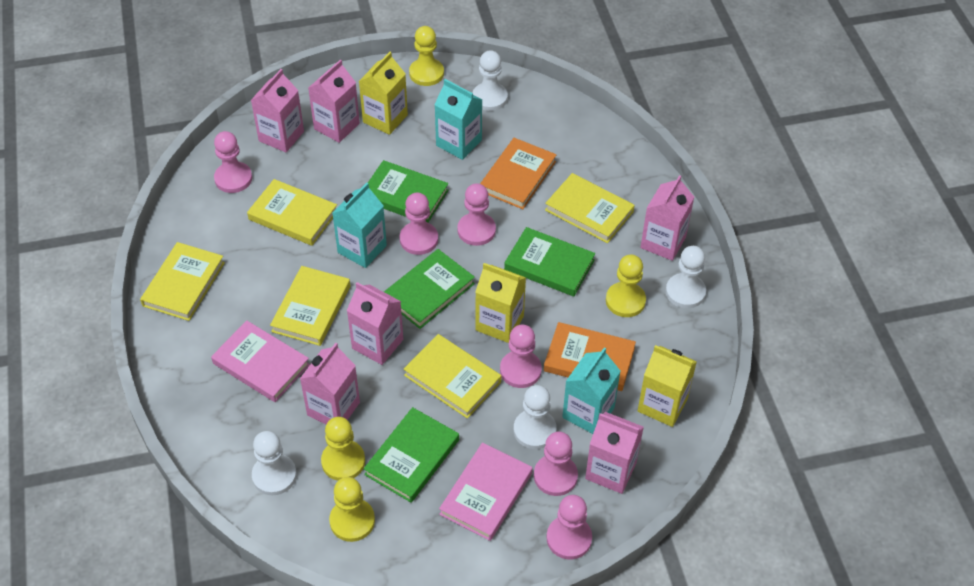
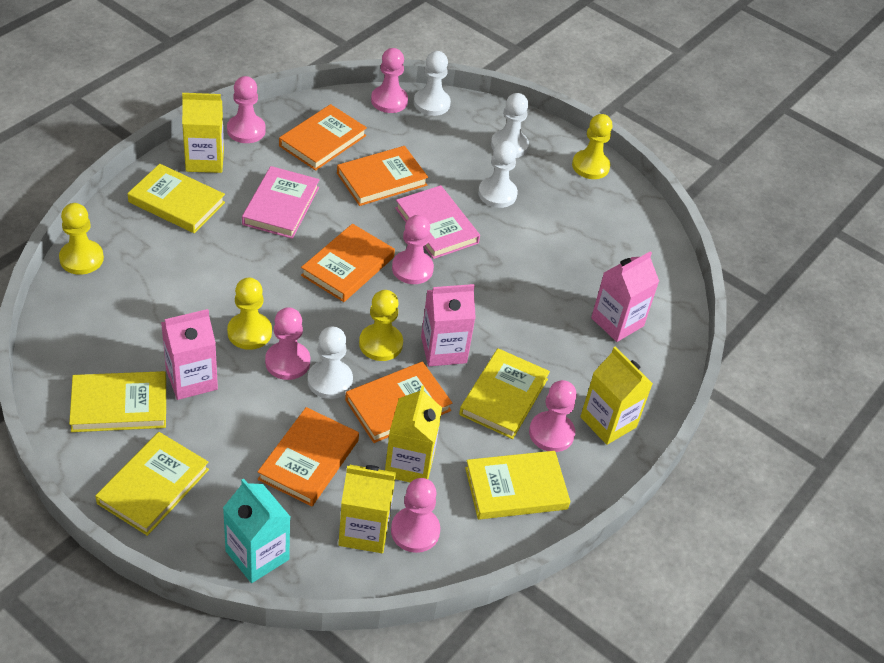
green book: [364,407,459,503] [368,160,449,223] [384,249,475,329] [504,227,595,296] = 4 -> none = 0
orange book: [480,138,557,209] [544,322,636,391] = 2 -> [258,407,359,507] [279,104,367,171] [301,224,395,302] [337,146,428,206] [345,362,452,443] = 5
pink carton: [251,69,304,152] [300,343,360,424] [308,60,360,143] [347,282,403,365] [585,412,644,494] [640,175,694,261] = 6 -> [161,309,218,400] [421,284,476,366] [591,251,659,342] = 3
turquoise carton: [332,183,387,268] [434,79,482,160] [562,347,621,434] = 3 -> [223,478,290,583] = 1
yellow carton: [359,52,408,135] [476,263,526,343] [638,345,697,427] = 3 -> [182,93,224,173] [338,465,396,553] [385,386,442,483] [580,347,653,445] = 4

